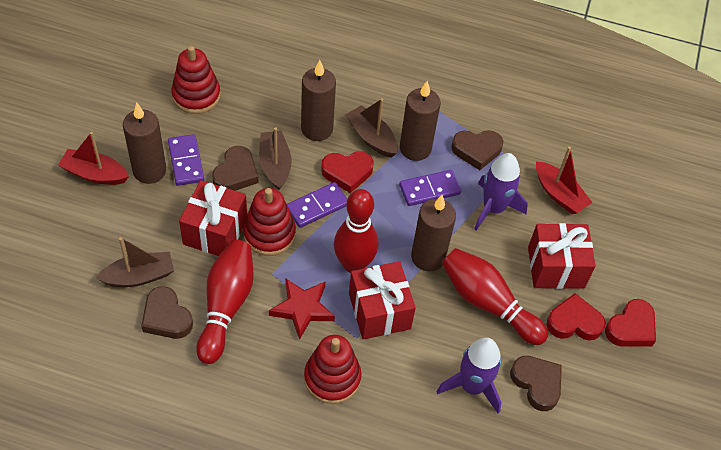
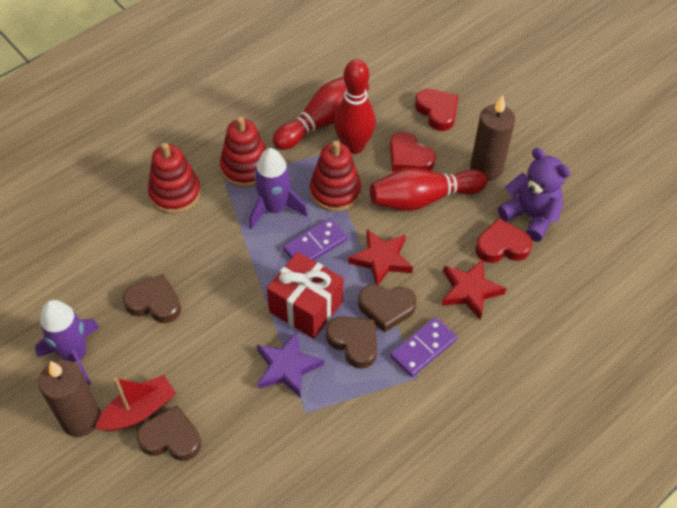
brown boat: [96,237,174,287] [259,128,291,190] [345,98,397,157] = 3 -> none = 0
brown candle: [123,102,166,184] [301,60,336,141] [400,81,441,161] [411,195,456,271] = 4 -> [38,360,101,437] [470,95,515,181] = 2
purple domino: [168,134,204,186] [287,182,347,228] [399,170,461,206] = 3 -> [283,218,348,261] [390,317,457,377] = 2
purple star: none = 0 -> [257,331,324,399] = 1
purple teddy bear: none = 0 -> [498,148,570,242] = 1
red boat: [58,132,129,185] [536,147,593,214] = 2 -> [95,375,176,431] = 1
red gift: [179,180,247,256] [349,261,416,340] [528,223,596,289] = 3 -> [267,252,343,339] = 1
red star: [269,278,335,340] = 1 -> [348,229,413,285] [442,259,507,320] = 2

